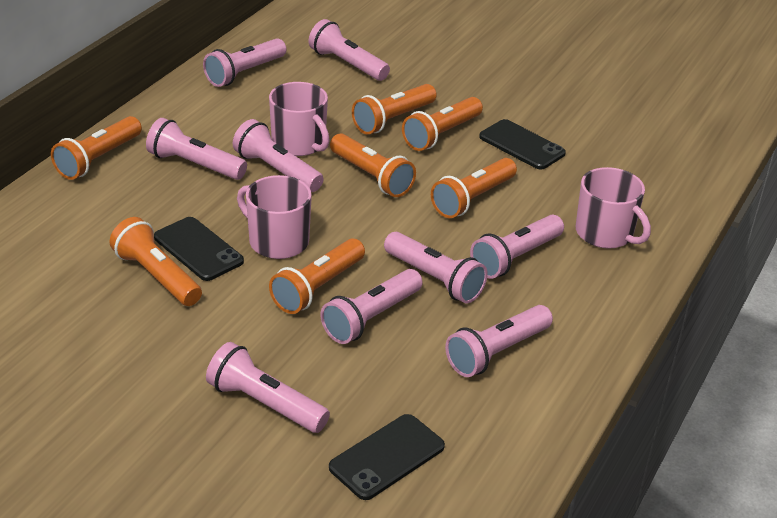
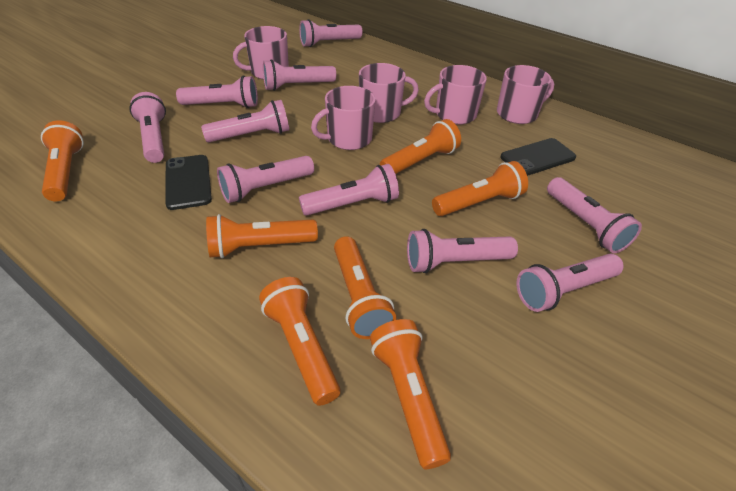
black phone: [154,217,244,281] [329,414,445,500] [479,119,566,169] = 3 -> [165,155,212,210] [500,138,576,176] = 2
pink flashlight: [146,118,247,180] [203,38,286,87] [206,342,330,433] [233,119,324,192] [309,19,390,81] [321,269,423,344] [384,232,488,304] [445,305,553,377] [470,215,564,279] = 9 -> [129,92,166,163] [176,76,258,108] [201,100,289,142] [217,156,314,203] [263,59,336,91] [299,19,363,47] [299,164,399,216] [407,229,518,273] [516,254,624,312] [547,177,642,253] = 10
pink mug: [237,175,312,259] [269,82,330,156] [576,167,651,249] = 3 -> [233,26,289,80] [311,86,376,150] [359,63,419,123] [424,65,487,124] [497,65,554,124] = 5

